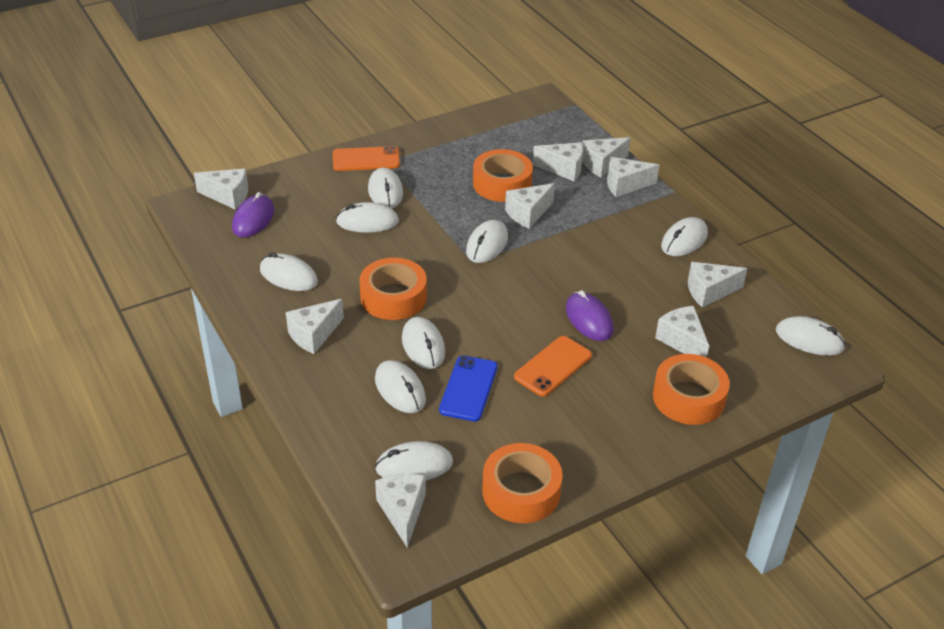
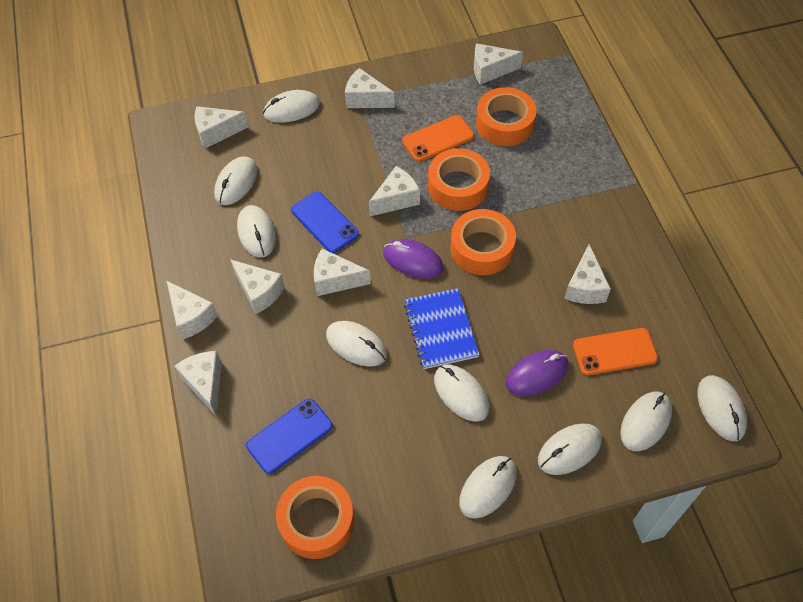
blue notebook: none = 0 -> [404,288,479,369] = 1
blue phone: [439,355,498,421] = 1 -> [246,399,333,474] [291,192,359,253] = 2

